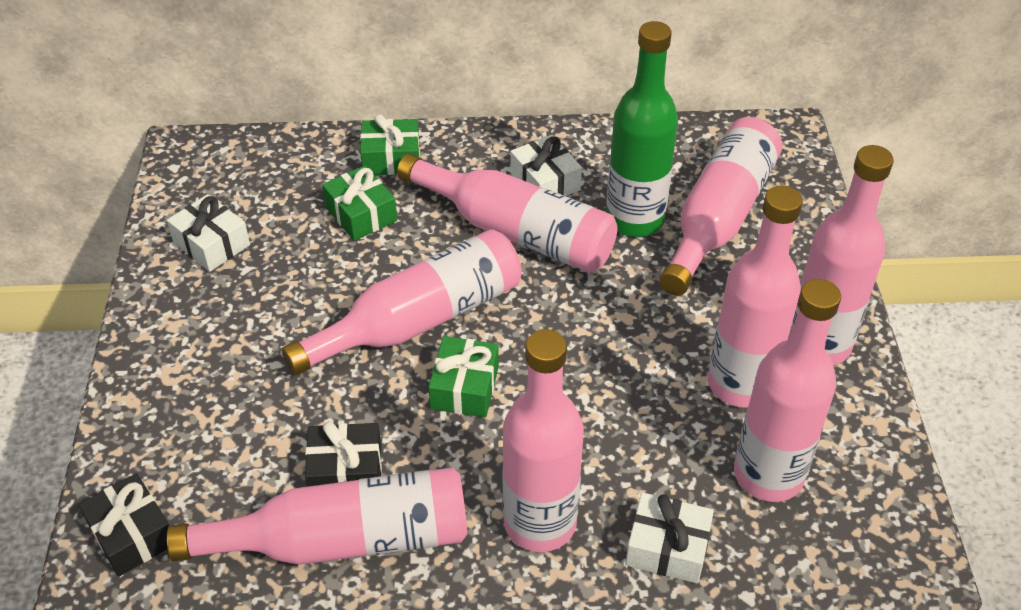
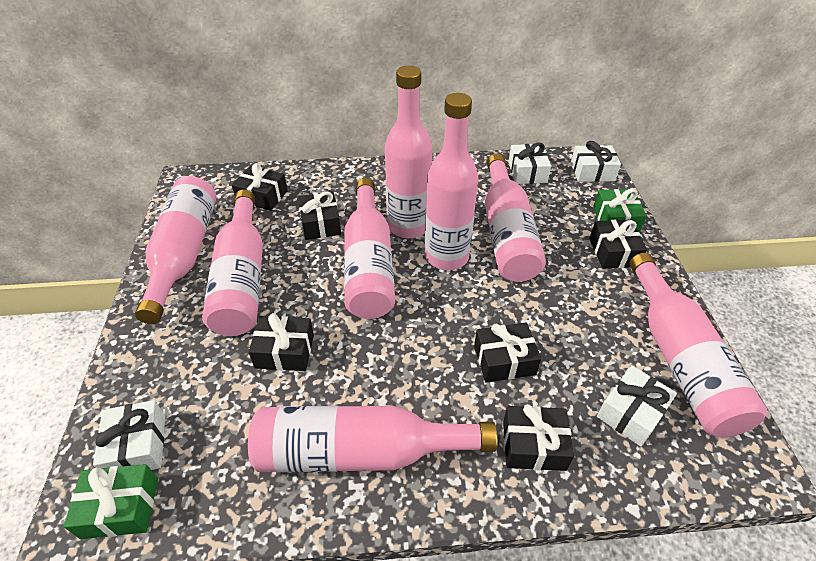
black gift: [79,473,169,577] [305,421,382,487] = 2 -> [232,163,288,211] [248,313,314,371] [298,191,341,240] [474,322,541,383] [503,405,574,471] [589,219,647,269] = 6
green bottle: [606,21,678,237] = 1 -> none = 0
green gift: [322,165,397,241] [360,114,420,175] [428,336,499,417] = 3 -> [64,464,158,539] [593,189,647,233] = 2
white gift: [167,194,250,272] [510,135,582,196] [625,492,714,584] = 3 -> [93,400,165,470] [508,143,551,184] [571,141,621,182] [597,365,677,447] = 4

